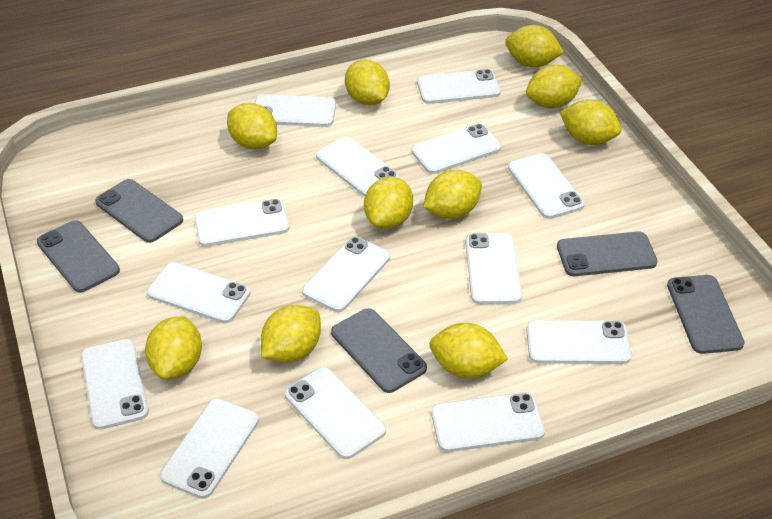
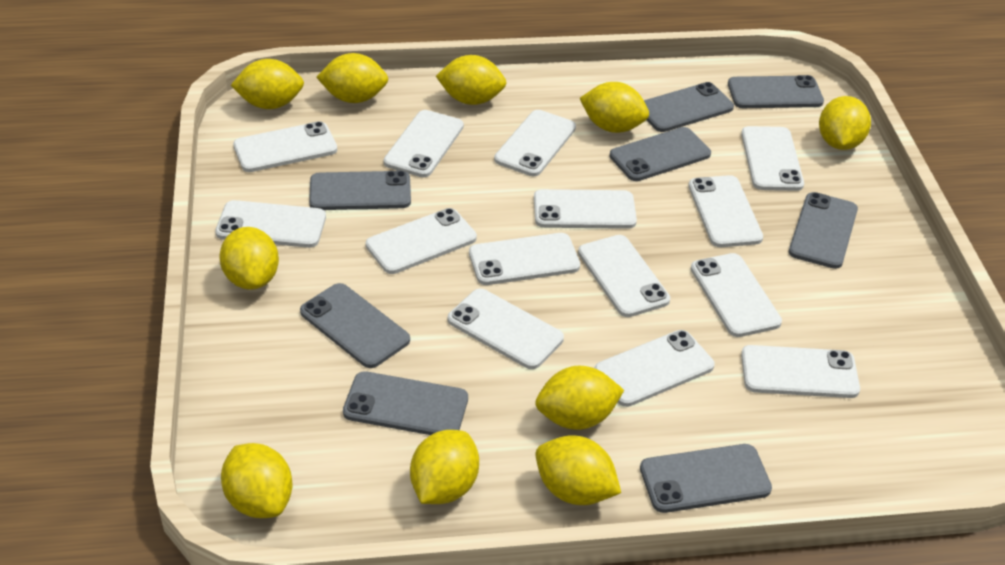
grey phone: [37,220,120,292] [95,179,183,243] [331,308,427,393] [557,231,658,276] [667,275,745,354] = 5 -> [300,283,410,368] [309,171,411,210] [343,371,468,435] [610,127,711,181] [640,444,772,513] [644,82,734,132] [728,75,824,108] [789,192,858,269] = 8

